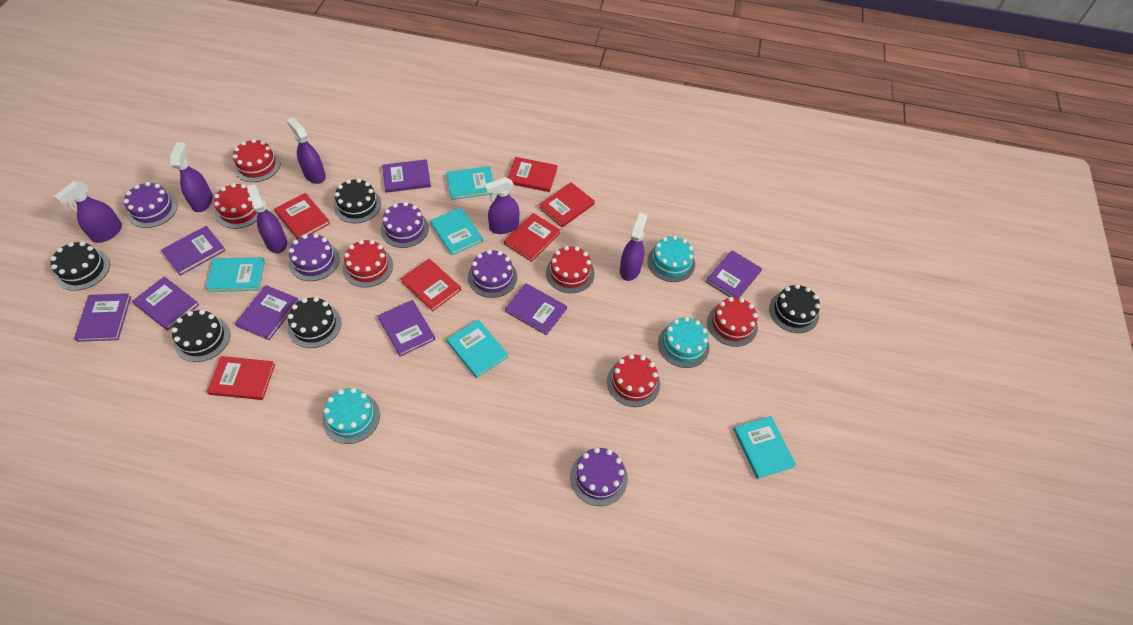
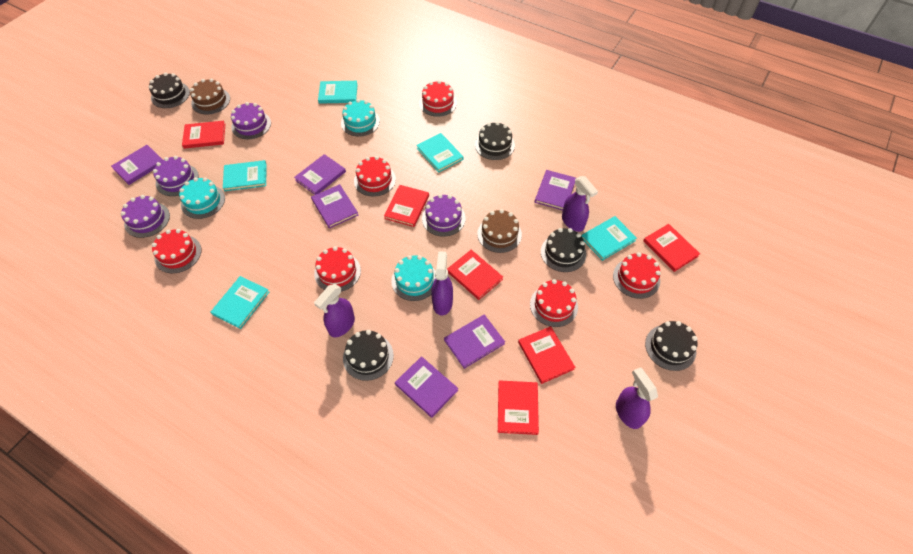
brown cake: none = 0 -> [190,78,230,114] [477,209,522,253] = 2
purple book: [74,293,131,342] [132,276,199,331] [161,226,226,276] [235,285,299,340] [378,300,435,357] [382,159,431,193] [505,283,567,335] [706,250,762,298] = 8 -> [111,145,163,185] [294,154,346,195] [311,184,358,229] [395,356,458,418] [444,314,505,369] [535,170,576,210] = 6
purple cake: [123,182,178,228] [289,233,340,281] [381,202,429,248] [468,250,517,298] [570,447,628,506] = 5 -> [121,195,170,238] [153,156,199,196] [231,102,271,139] [422,194,466,237] = 4
purple spray bottle: [54,181,122,243] [170,142,213,212] [247,184,287,253] [286,117,326,184] [485,177,519,234] [620,213,647,281] = 6 -> [314,284,355,337] [431,251,453,316] [562,176,598,232] [616,367,658,429] = 4

